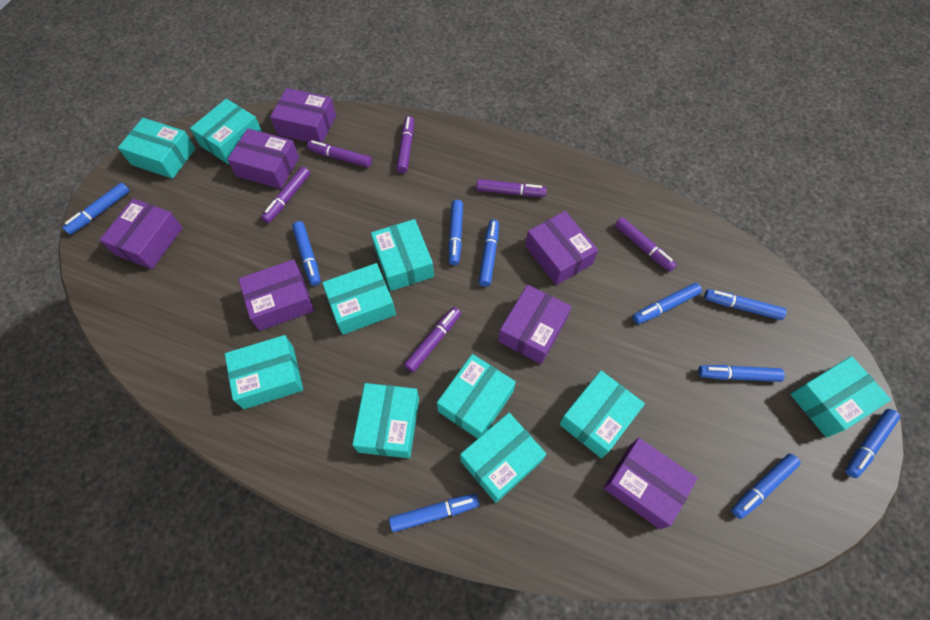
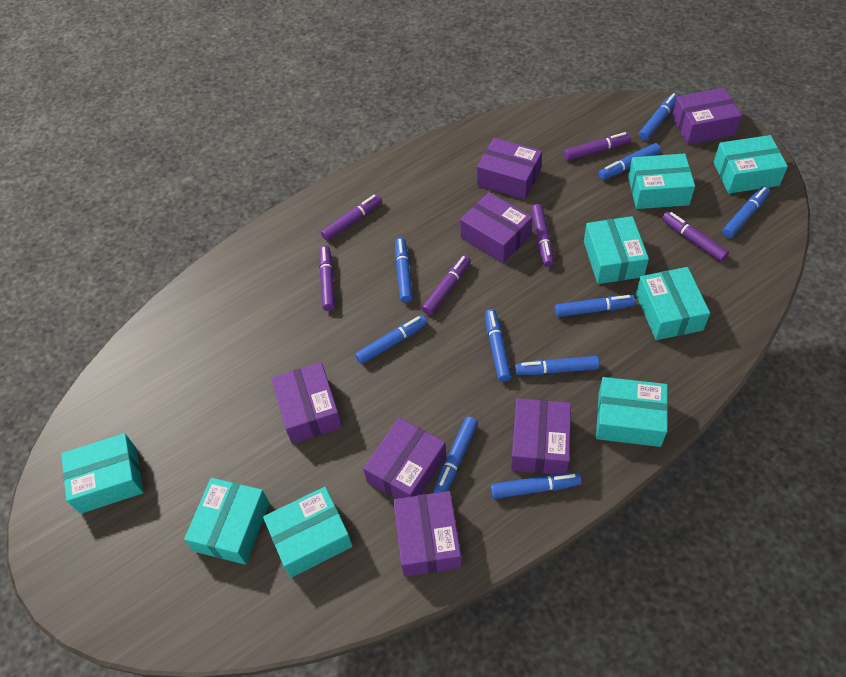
turquoise box: [118,118,196,179] [190,99,262,164] [225,335,303,409] [322,263,396,335] [352,383,419,458] [371,219,434,291] [437,354,516,439] [460,413,546,503] [559,371,645,458] [790,356,891,438] = 10 -> [61,433,144,514] [184,478,270,565] [263,487,353,578] [584,216,649,284] [596,377,668,447] [628,153,695,209] [636,267,710,340] [714,135,788,193] = 8

